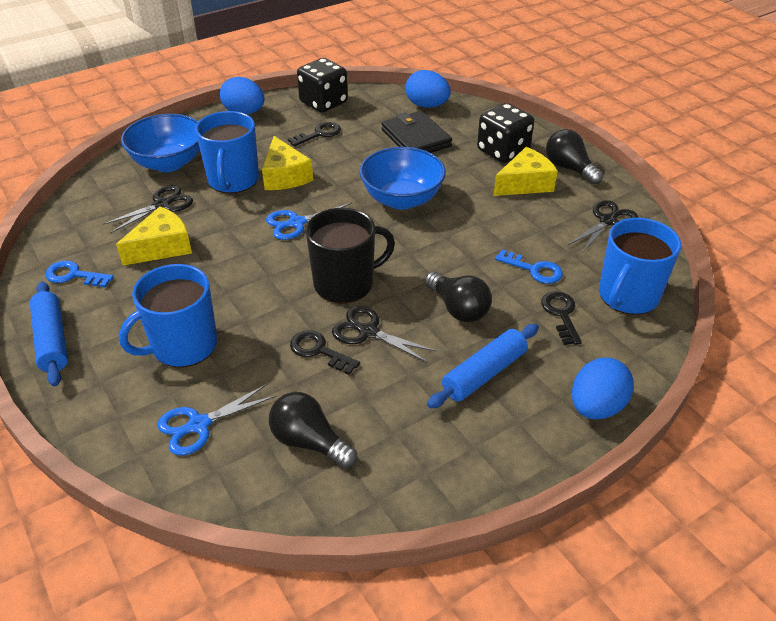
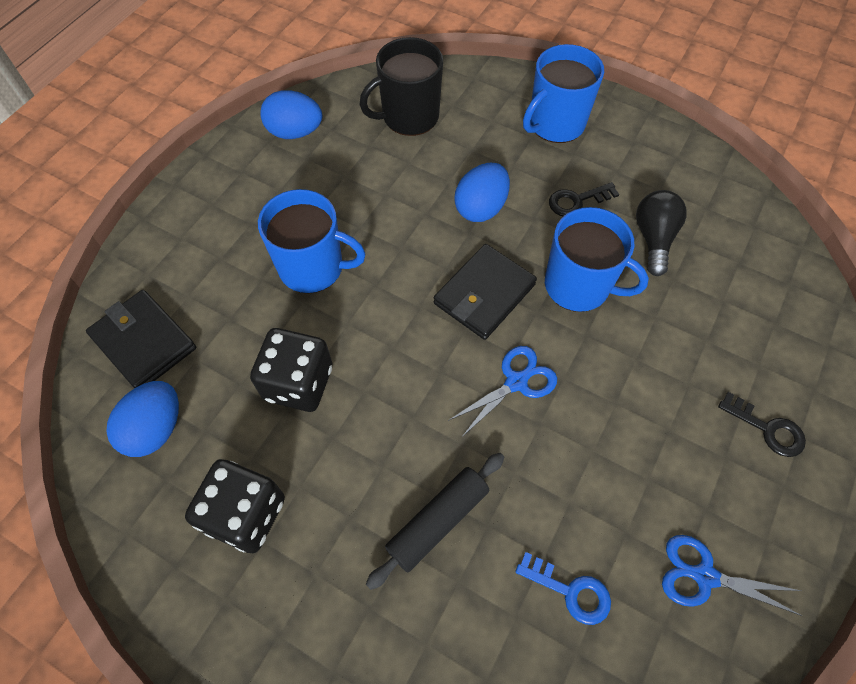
black key: [288,122,341,146] [290,330,360,375] [541,292,582,345] = 3 -> [549,182,619,217] [718,392,806,457] = 2
black light bulb: [269,392,357,468] [425,271,492,322] [546,129,603,185] = 3 -> [636,190,687,276] = 1
black rolling pin: none = 0 -> [366,453,504,590] = 1
black scissors: [103,185,193,233] [332,306,437,363] [568,200,638,253] = 3 -> none = 0
black wallet: [381,111,452,153] = 1 -> [86,290,196,388] [434,244,537,340] = 2
blue bowl: [121,114,200,172] [359,147,446,210] = 2 -> none = 0
blue key: [45,260,114,288] [495,249,563,284] = 2 -> [515,552,611,625] = 1
blue rolling pin: [30,281,68,387] [427,324,539,409] = 2 -> none = 0
yellow cheese: [116,206,192,265] [262,136,313,190] [493,147,558,196] = 3 -> none = 0

